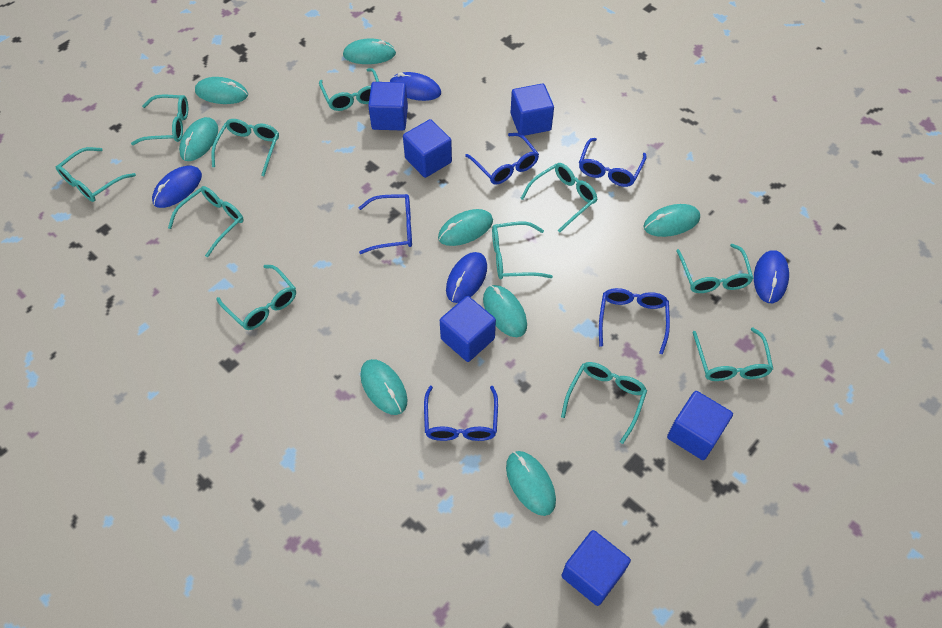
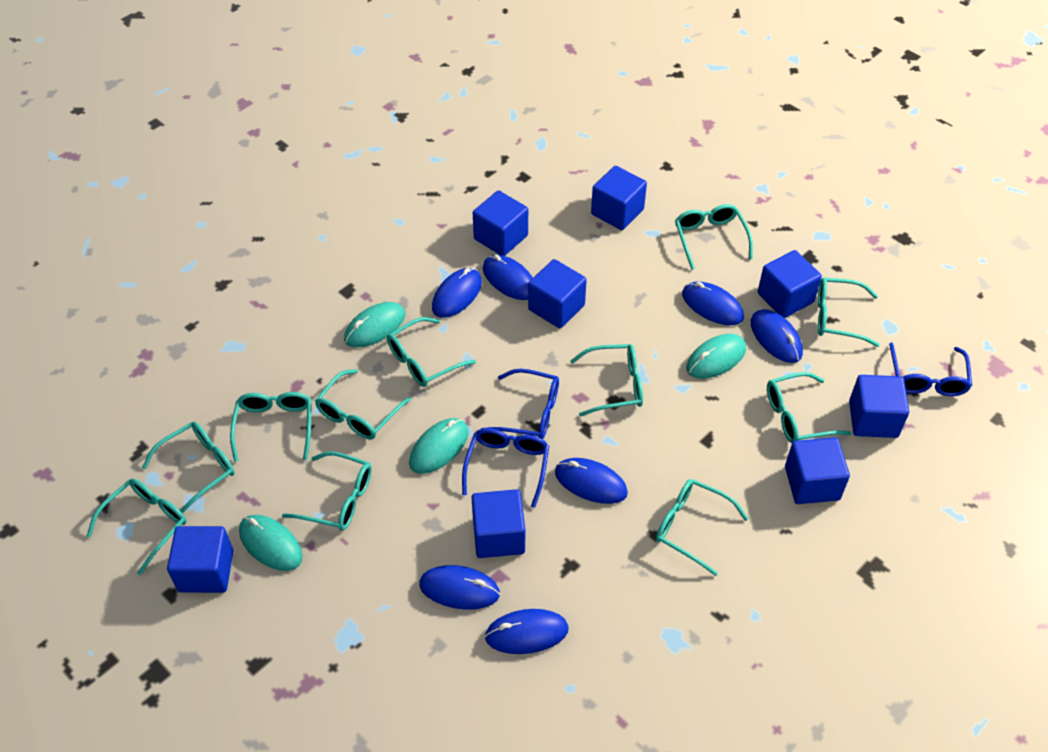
blue cube: [368,82,408,131] [403,119,452,178] [440,296,496,362] [511,83,554,136] [562,530,631,606] [667,391,733,460] = 6 -> [167,526,233,593] [471,489,525,558] [473,190,528,256] [528,259,587,328] [591,166,647,230] [758,250,822,318] [785,437,850,504] [849,375,909,438] = 8
blue glasses: [358,194,412,254] [424,386,498,441] [465,133,539,185] [579,138,647,187] [599,288,670,354] = 5 -> [462,428,549,508] [481,369,559,439] [889,342,972,396] = 3
blue mouse: [152,166,202,208] [389,72,441,101] [446,252,487,303] [754,250,789,303] = 4 -> [419,565,500,610] [432,268,482,318] [483,255,533,300] [485,609,569,654] [555,458,628,504] [682,282,744,325] [751,309,803,363] = 7
turquoise mouse: [179,117,218,161] [195,77,248,104] [343,39,396,64] [360,359,408,415] [438,209,493,246] [483,285,527,337] [506,451,556,516] [644,204,700,237] = 8 -> [239,515,303,571] [344,302,405,348] [409,418,469,474] [686,334,746,379] = 4

